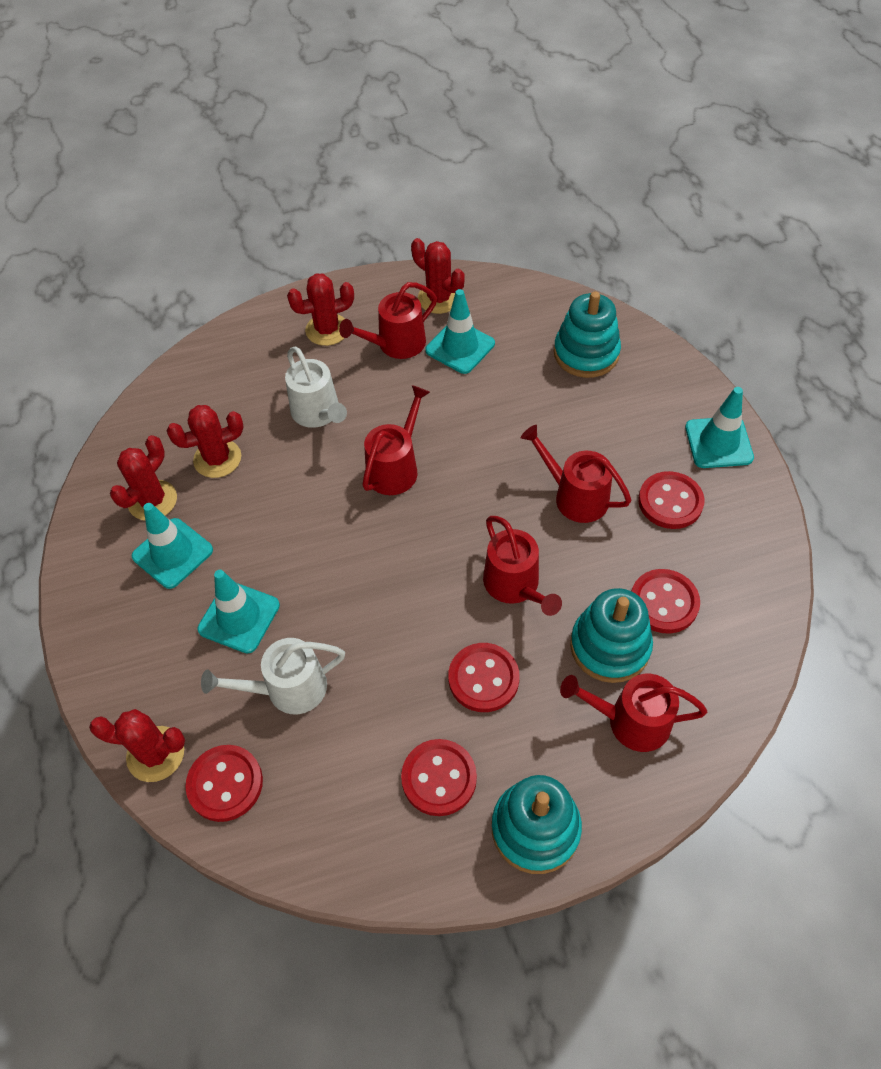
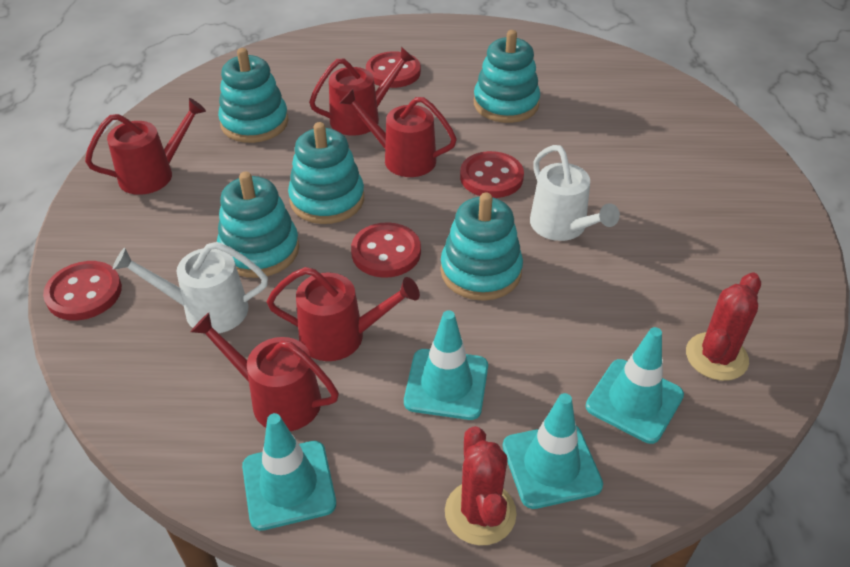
red button: [185,745,263,822] [401,739,477,816] [448,643,520,712] [632,569,700,634] [638,471,705,529] = 5 -> [43,261,122,320] [351,222,421,278] [366,51,421,88] [460,151,524,198] = 4
red cactus: [89,709,185,782] [110,435,177,520] [167,405,244,478] [287,274,354,346] [411,238,465,314] = 5 -> [445,426,517,545] [686,273,761,381] = 2
turquoise stacking toy: [492,775,582,874] [554,291,621,378] [570,588,653,683] = 3 -> [217,172,299,278] [218,48,288,143] [288,122,364,224] [440,193,523,301] [474,30,540,123] = 5

